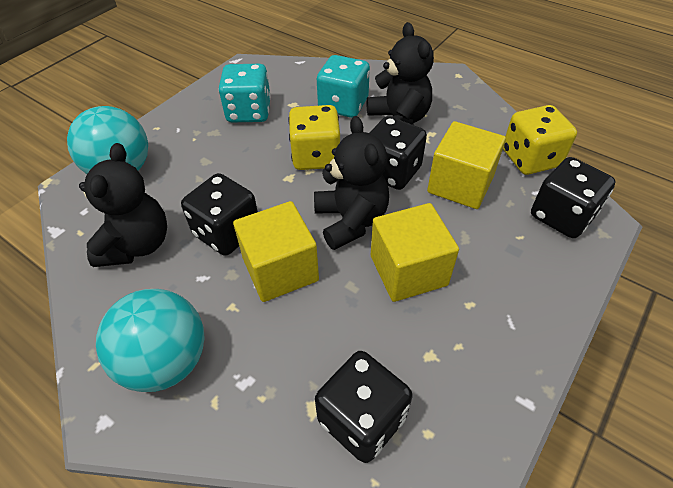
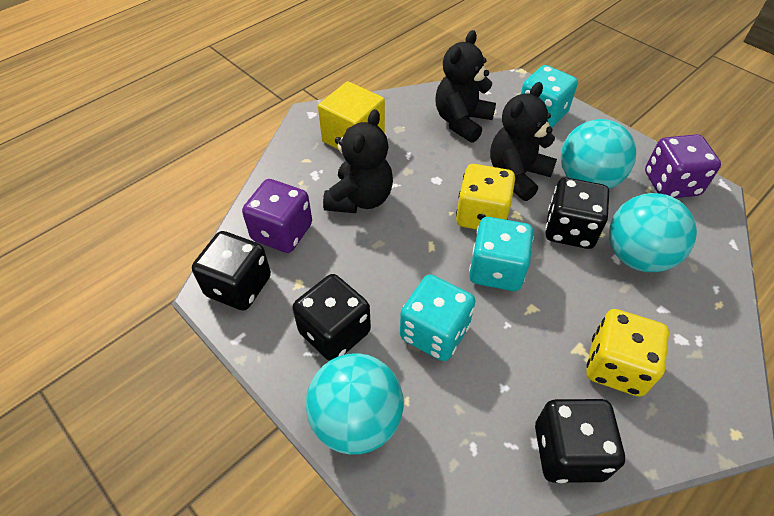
purple dice: none = 0 -> [242,179,312,253] [645,134,721,198] = 2
turquoise ball: [67,106,148,174] [96,289,205,392] = 2 -> [306,353,404,455] [561,119,636,189] [609,193,697,272] = 3
turquoise dice: [219,64,271,122] [317,55,370,118] = 2 -> [400,275,475,361] [469,217,534,291] [521,65,578,128] = 3
yellow cube: [233,201,319,302] [371,203,459,302] [427,121,506,209] = 3 -> [318,81,385,150] = 1

